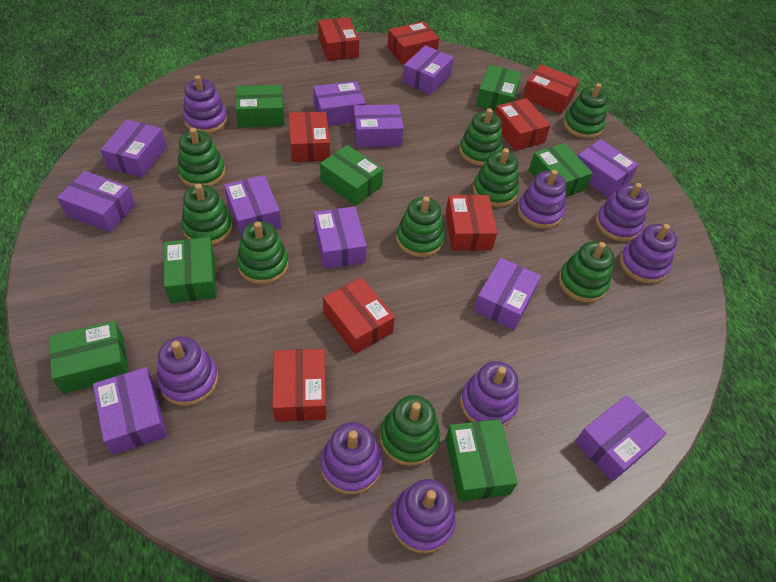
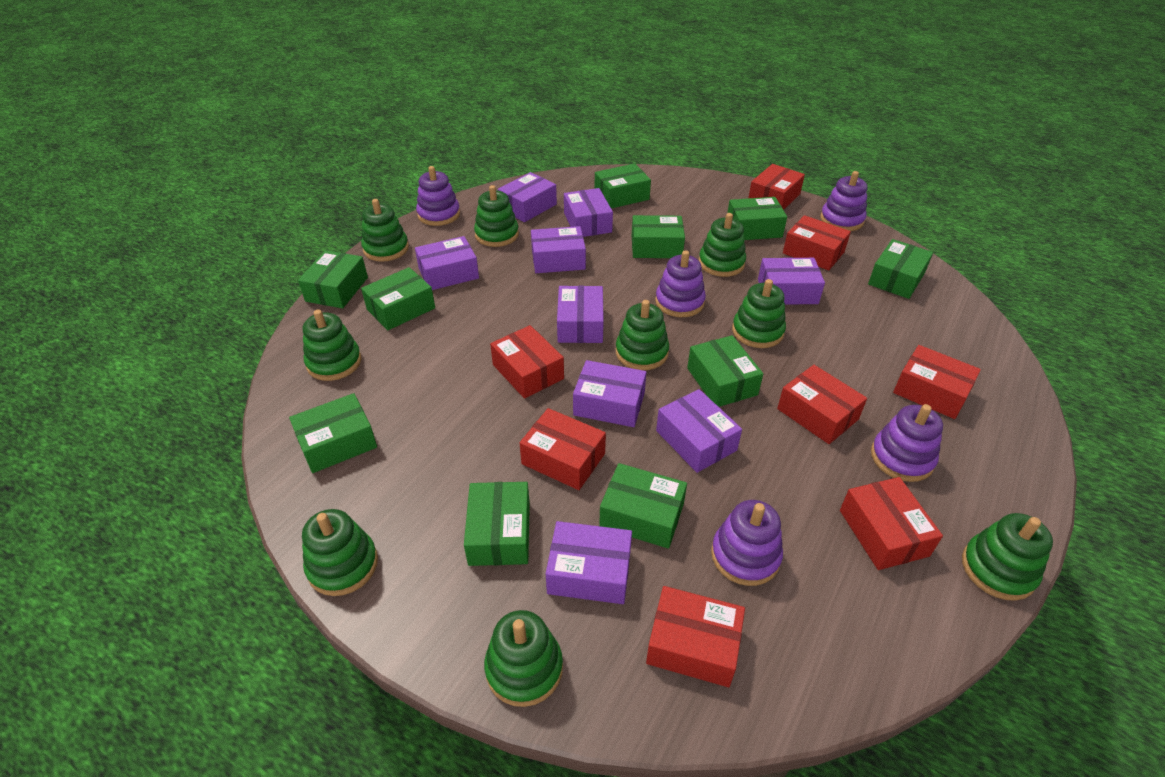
green box: [49,321,128,394] [164,237,217,303] [235,85,284,127] [320,145,383,206] [445,419,518,501] [476,65,522,111] [529,143,593,197] = 7 -> [289,393,377,473] [298,250,368,308] [361,267,435,330] [464,482,530,566] [595,163,651,209] [599,463,687,549] [632,215,685,258] [687,335,763,407] [727,197,787,240] [868,239,933,299] = 10
purple box: [57,171,135,232] [93,367,167,455] [100,119,167,178] [224,175,281,237] [313,81,366,126] [314,207,367,269] [353,104,404,147] [402,45,454,95] [474,258,541,330] [575,395,666,482] [578,139,639,198] = 11 -> [415,236,479,290] [498,172,557,222] [531,226,586,273] [546,521,632,604] [557,286,604,343] [564,188,613,237] [573,360,646,427] [656,389,742,473] [758,258,825,305] = 9
purple stacking toy: [157,336,219,406] [183,75,227,134] [321,422,383,495] [391,479,456,554] [460,361,519,427] [517,170,566,229] [596,183,649,242] [620,224,678,284] = 8 -> [416,166,460,226] [655,250,706,317] [711,500,783,586] [820,171,868,231] [871,404,943,482] = 5

